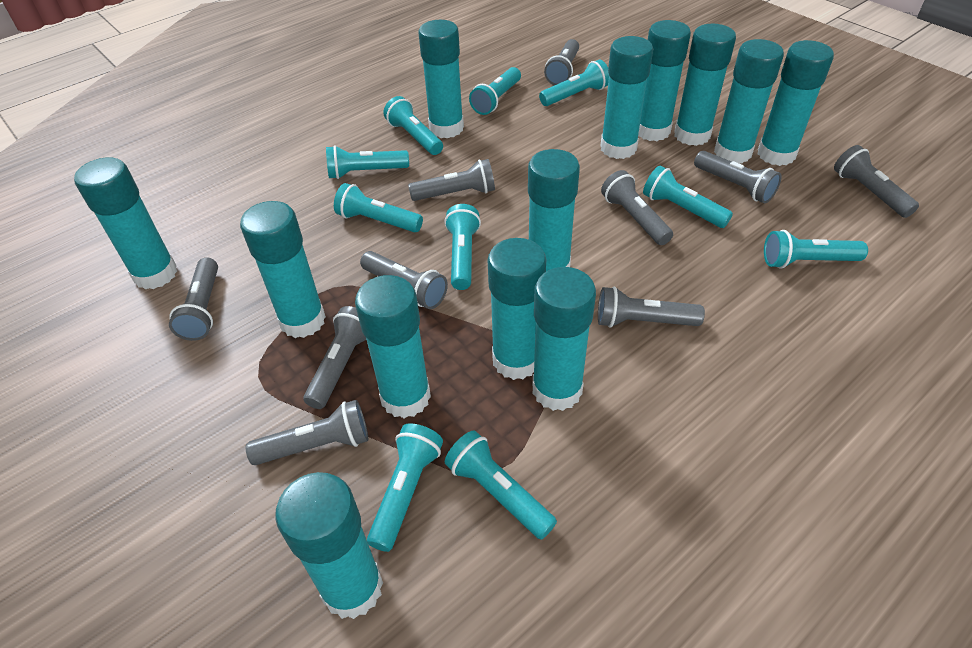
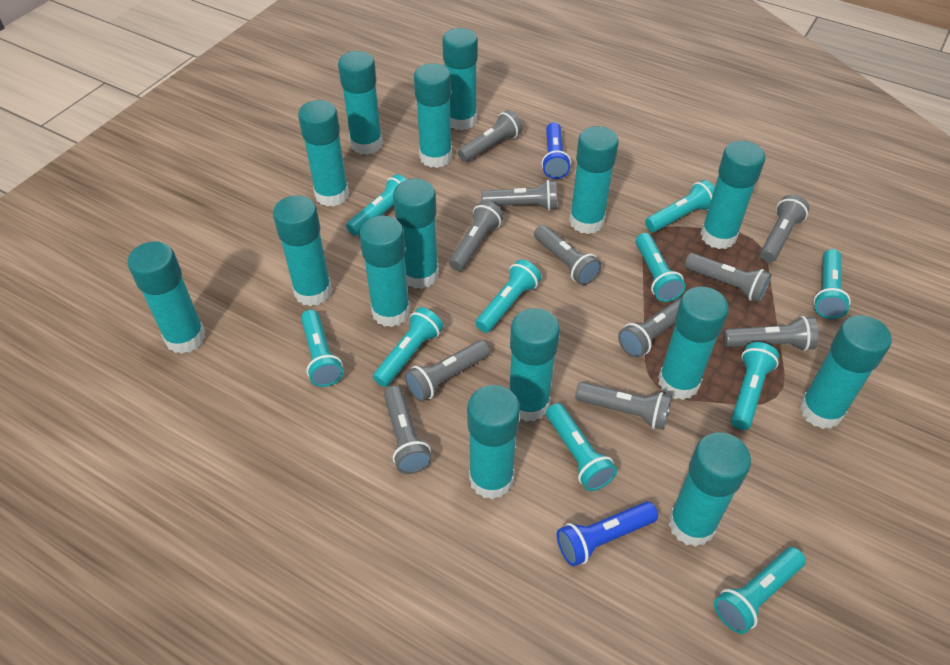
blue flashlight: none = 0 -> [542,122,571,179] [557,502,658,566] = 2
grey flashlight: [169,258,218,341] [246,400,368,465] [303,306,366,409] [360,251,448,309] [408,159,495,201] [544,39,579,85] [598,287,705,328] [601,170,673,245] [694,151,782,203] [834,145,919,218] = 10 -> [384,386,432,474] [404,340,490,402] [449,201,503,271] [458,110,522,162] [481,180,557,211] [534,225,601,285] [575,382,672,430] [618,298,681,358] [685,253,772,302] [723,316,819,351] [760,195,809,263] = 11
turquoise glue stick: [74,157,177,289] [240,201,326,338] [275,472,383,619] [355,275,431,418] [418,20,464,138] [488,238,546,380] [528,149,580,271] [533,267,596,411] [600,36,653,159] [638,20,691,141] [674,24,736,146] [714,39,784,164] [757,40,834,166] = 13 -> [127,241,206,354] [273,195,332,306] [298,100,349,207] [338,51,383,155] [359,216,410,327] [393,179,439,289] [414,63,452,168] [442,28,478,130] [467,385,520,499] [509,308,560,422] [569,126,619,234] [658,287,729,400] [669,432,751,547] [700,141,765,249] [799,315,891,429] = 15

